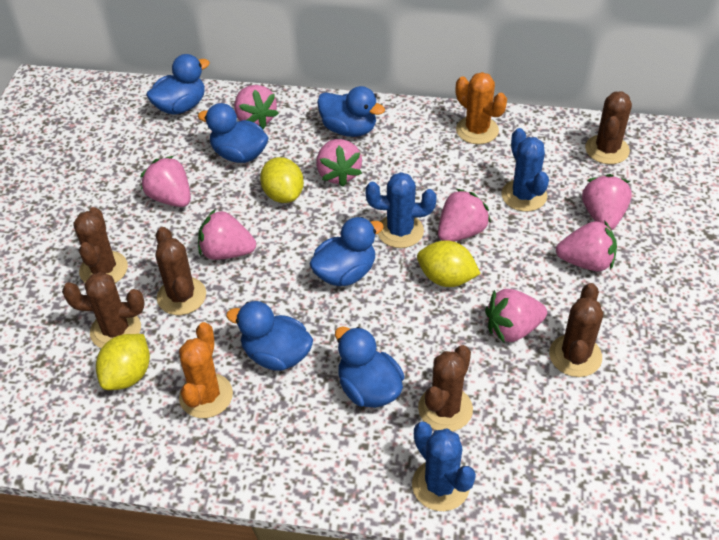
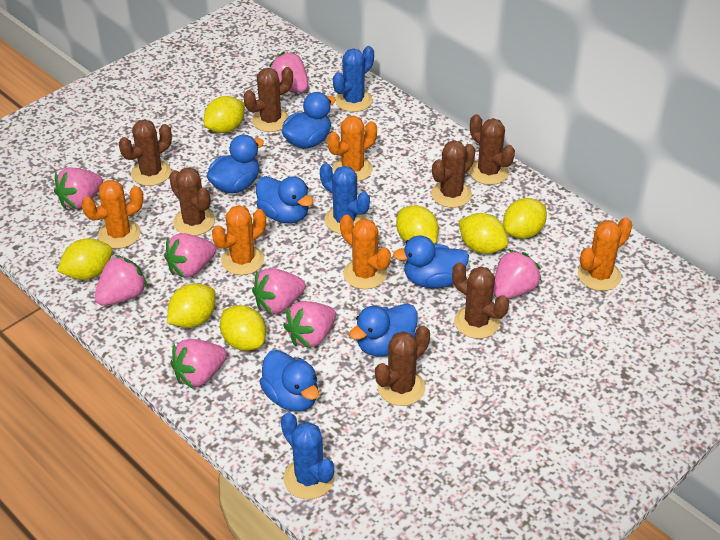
brown cactus: [62,272,145,348] [73,207,128,283] [156,227,206,315] [418,345,473,431] [549,283,603,377] [585,91,632,164] = 6 -> [119,119,172,186] [169,167,215,236] [244,67,293,132] [375,326,430,406] [431,140,475,208] [452,262,509,339] [469,114,515,185] = 7
orange cactus: [179,322,233,418] [456,72,507,144] = 2 -> [81,180,144,249] [212,205,266,275] [327,116,377,181] [340,215,391,289] [578,217,632,291] = 5
yellow lemon: [96,334,150,390] [260,157,304,203] [417,240,481,287] = 3 -> [57,238,112,280] [167,283,216,328] [204,96,245,133] [220,305,266,351] [396,205,439,244] [458,213,508,254] [503,198,547,239] = 7

